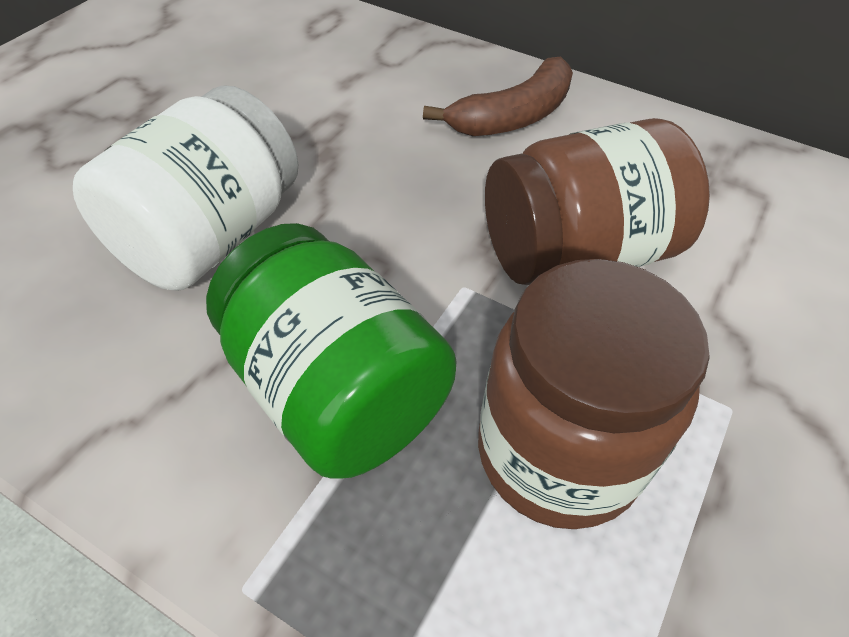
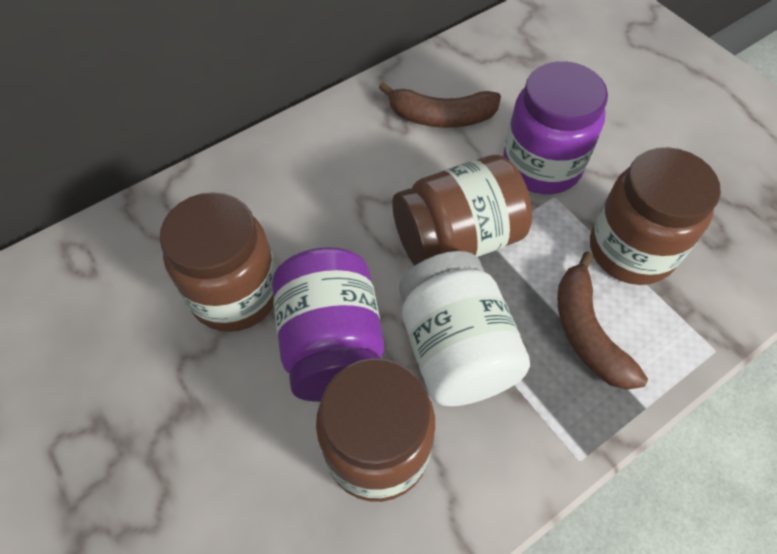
brown banana: [423,56,573,136] = 1 -> [379,82,501,128] [557,251,648,390] = 2
brown jar: [478,259,710,529] [485,118,710,285] = 2 -> [160,192,277,332] [316,358,435,502] [392,155,532,265] [590,147,721,285] = 4
green jar: [206,223,456,479] = 1 -> none = 0
purple jar: none = 0 -> [272,247,384,402] [503,61,608,194] = 2

